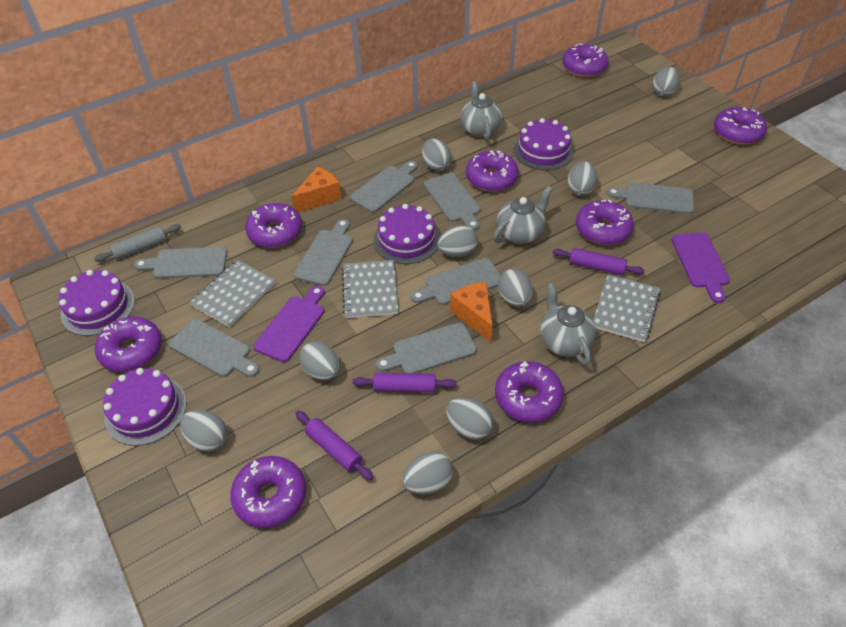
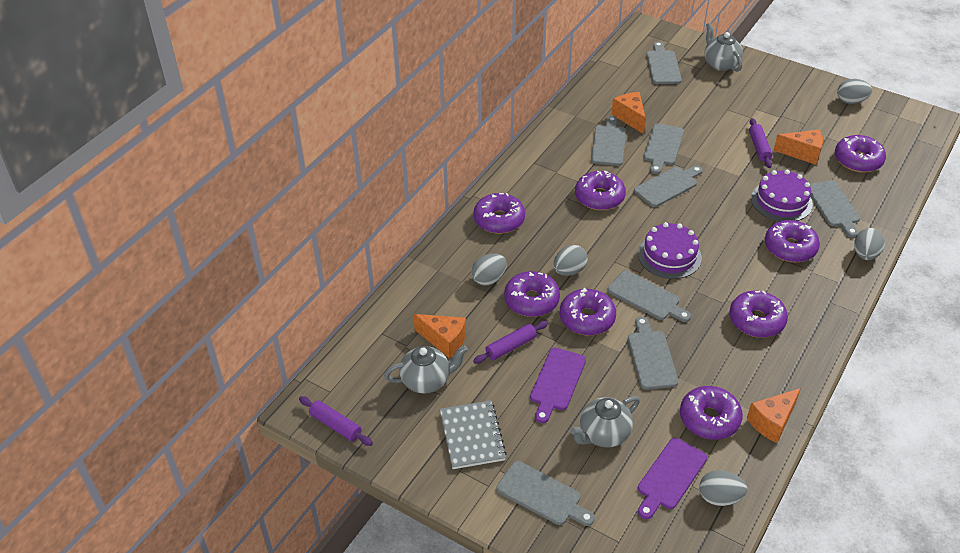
grey egg: [180,410,227,452] [299,341,340,380] [403,451,453,494] [422,139,452,171] [437,226,478,257] [446,398,493,440] [498,269,532,307] [567,161,597,196] [653,67,680,97] = 9 -> [471,254,507,286] [553,245,588,276] [699,470,748,506] [837,79,872,104] [854,228,885,260] = 5
grey notebook: [190,260,276,327] [342,260,398,318] [593,274,661,342] = 3 -> [440,400,507,469] = 1
grey rolling pin: [94,224,181,262] = 1 -> none = 0
orange cheese: [291,167,342,212] [450,282,493,342] = 2 -> [413,314,466,359] [611,92,646,134] [747,388,801,443] [773,129,823,165] = 4
purple cake: [59,270,135,336] [103,368,187,446] [374,204,440,264] [514,118,574,170] = 4 -> [638,222,702,279] [751,170,813,222] = 2

